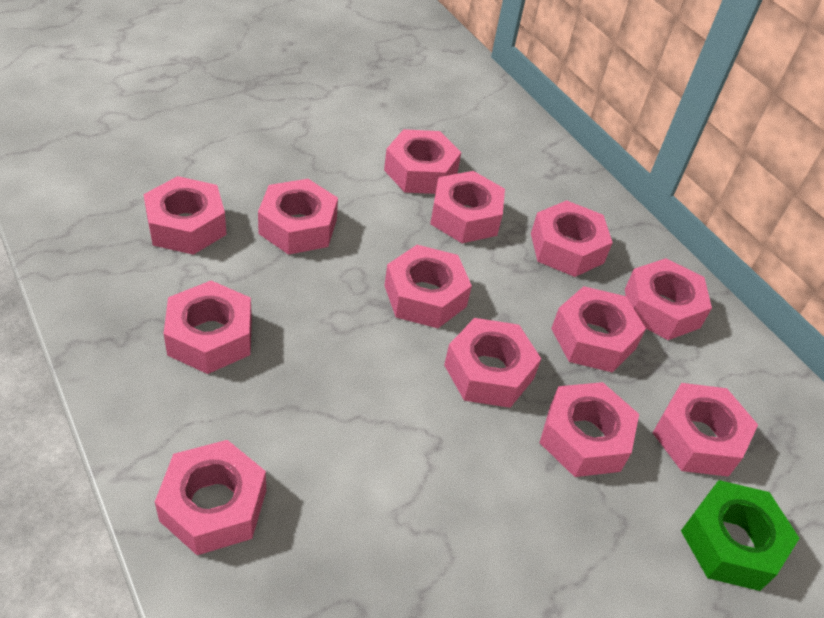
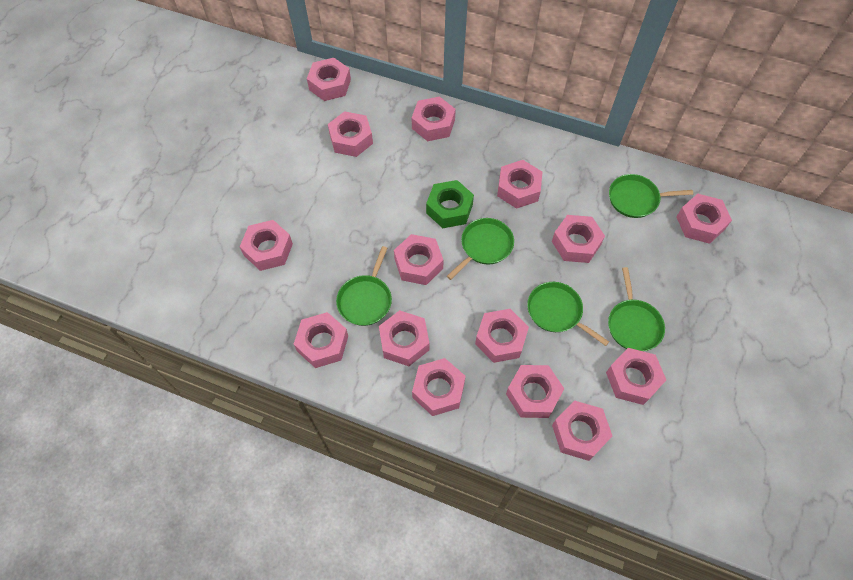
green pan: none = 0 -> [336,246,392,326] [447,218,514,280] [527,282,609,346] [608,267,665,351] [609,174,693,218] = 5
pink nut: [143,176,226,255] [155,440,266,555] [164,281,252,374] [258,179,338,255] [384,129,461,194] [384,245,472,328] [430,171,505,243] [444,318,541,408] [531,200,613,277] [539,382,639,477] [551,286,646,373] [625,258,712,340] [653,383,758,477] = 13 -> [240,220,293,271] [294,312,348,368] [307,58,351,101] [328,111,373,157] [379,310,430,366] [394,234,444,285] [412,97,456,141] [412,358,466,416] [475,309,529,363] [497,160,542,209] [506,365,564,418] [552,215,605,263] [552,401,612,461] [606,348,666,405] [676,194,732,244] = 15

